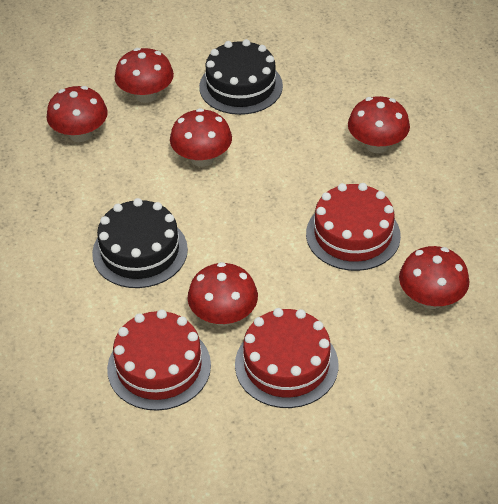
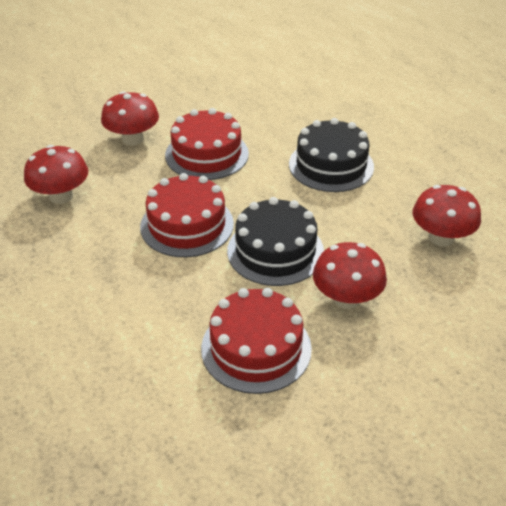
red mushroom: [46,86,108,142] [115,48,174,103] [170,108,232,167] [188,262,258,326] [348,96,410,153] [399,246,470,309] = 6 -> [24,145,88,204] [101,91,159,145] [313,242,387,309] [413,185,481,246] = 4

